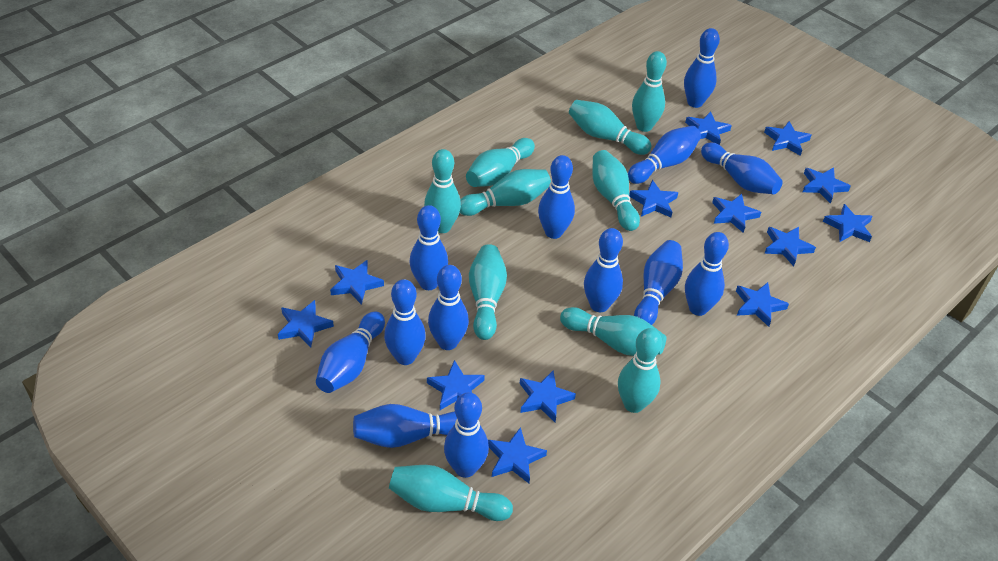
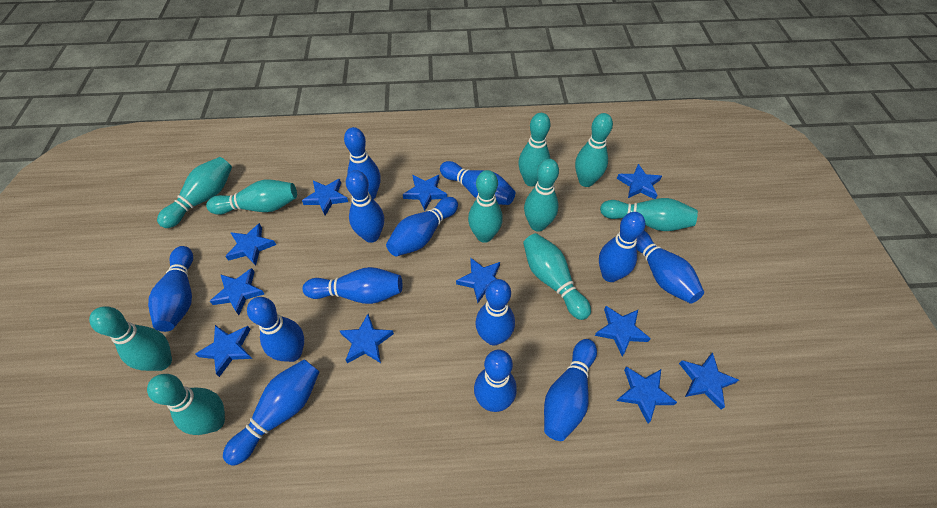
blue star: [278,300,334,348] [330,260,384,305] [427,360,485,410] [488,427,547,483] [519,370,576,422] [629,180,678,217] [685,111,732,145] [712,194,761,233] [736,282,789,327] [764,121,811,156] [764,227,816,266] [803,167,851,204] [823,204,873,242] = 13 -> [195,325,252,377] [210,268,264,315] [225,223,276,266] [302,179,348,215] [340,314,394,363] [403,175,447,211] [456,257,500,303] [595,306,651,356] [617,164,662,199] [617,367,677,424] [679,353,739,410] = 11

